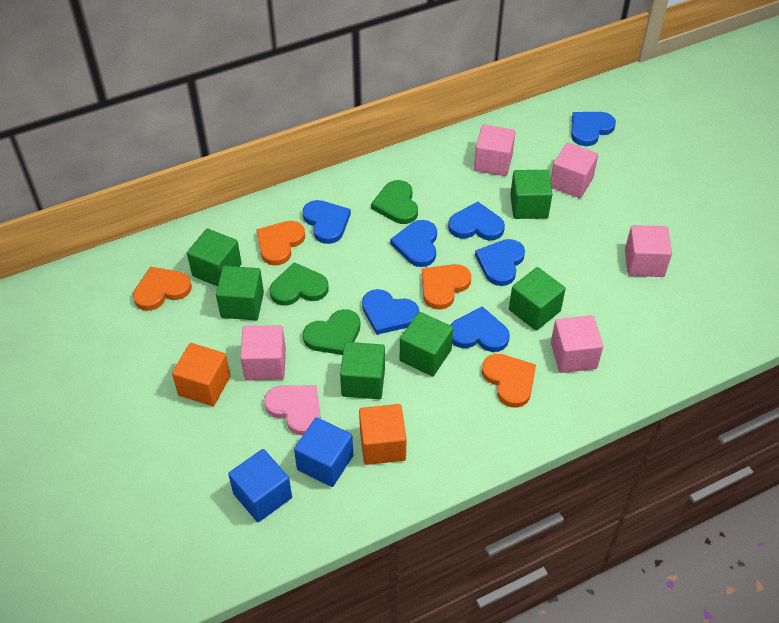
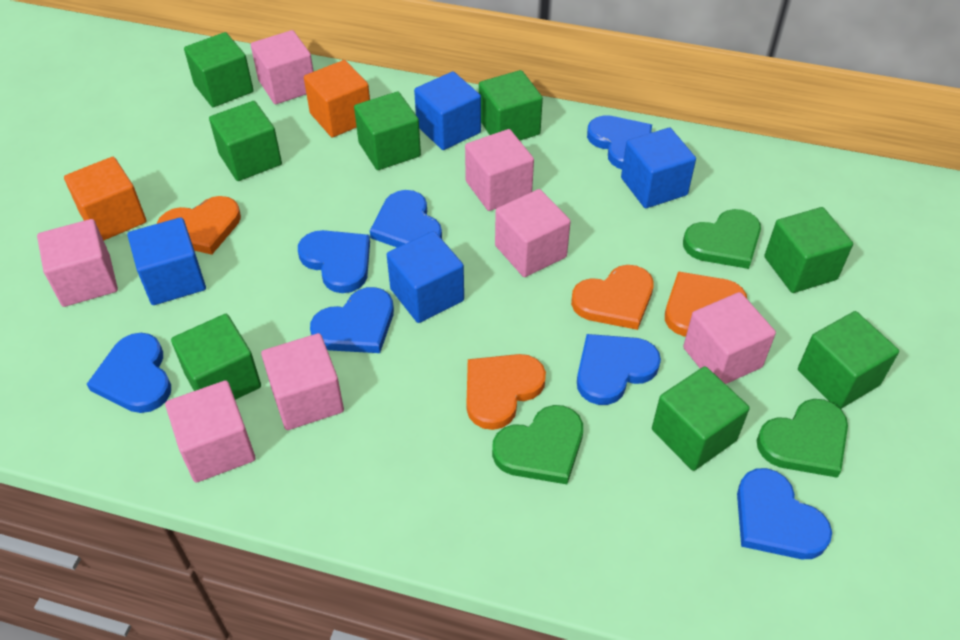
blue cube: [228,449,292,522] [294,417,353,487] = 2 -> [127,217,206,305] [387,231,464,323] [414,72,481,150] [621,128,696,208] = 4
green cube: [187,229,242,287] [216,266,264,320] [340,342,385,399] [400,312,453,376] [509,267,566,331] [510,170,552,219] = 6 -> [171,314,261,400] [184,32,254,107] [209,101,282,181] [354,92,421,170] [479,70,543,140] [652,366,750,471] [764,207,853,293] [798,311,899,409] = 8
pink cube: [240,325,286,381] [474,125,515,176] [550,143,598,198] [551,315,603,373] [625,225,672,277] = 5 -> [37,219,118,307] [165,380,255,483] [251,30,314,104] [261,333,344,430] [465,129,534,211] [495,189,571,277] [683,292,776,384] = 7
pink heart: [264,385,321,435] = 1 -> none = 0

